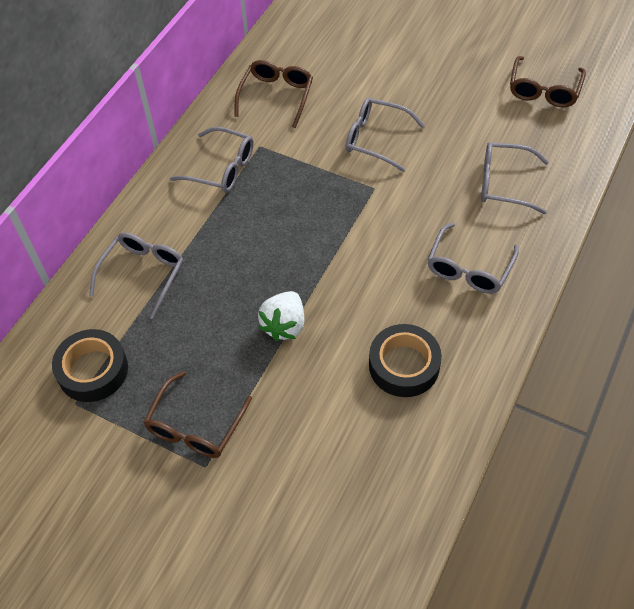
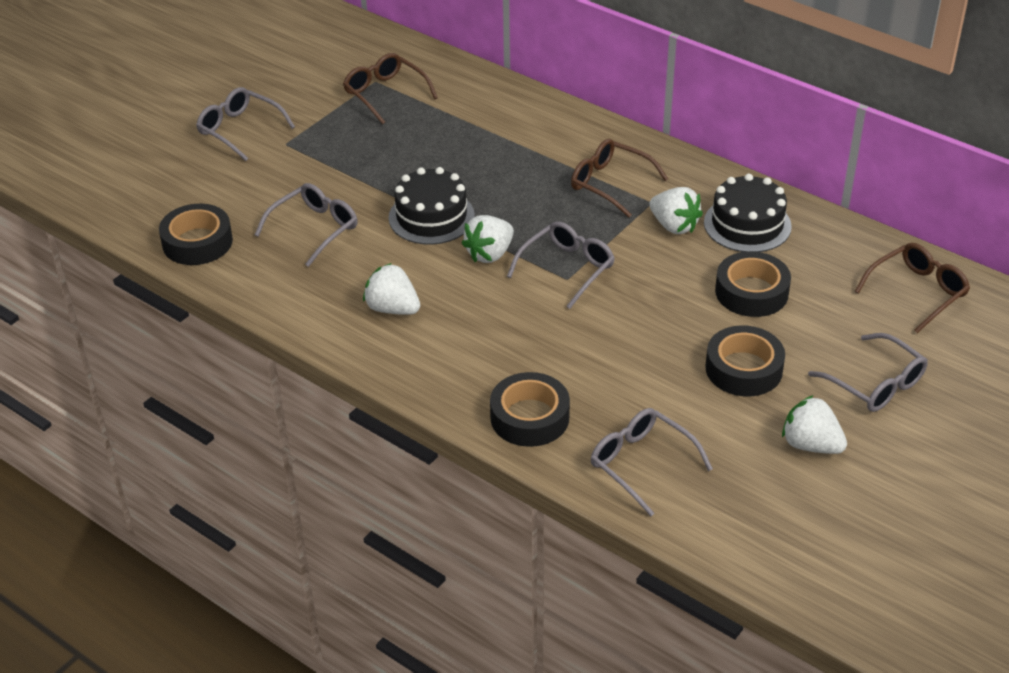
black cake: none = 0 -> [389,167,475,245] [704,174,792,252] = 2
black tape: [52,329,128,402] [369,324,442,397] = 2 -> [159,204,233,265] [490,372,570,447] [705,326,785,396] [715,251,791,317] = 4
white strawberry: [258,291,304,341] = 1 -> [363,263,420,315] [461,215,514,263] [649,187,703,234] [782,395,847,454] = 4

